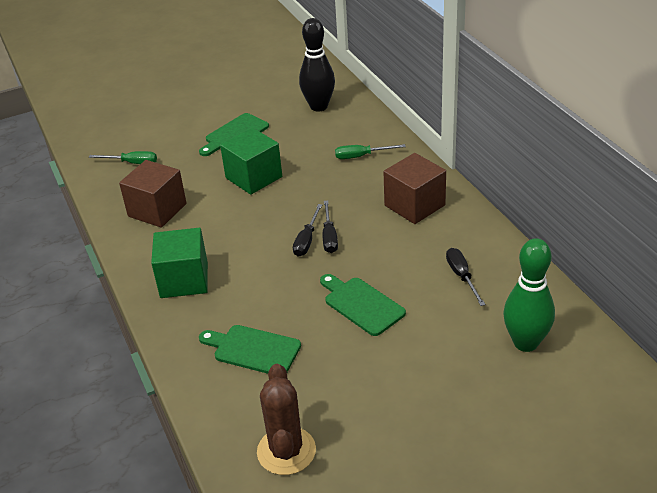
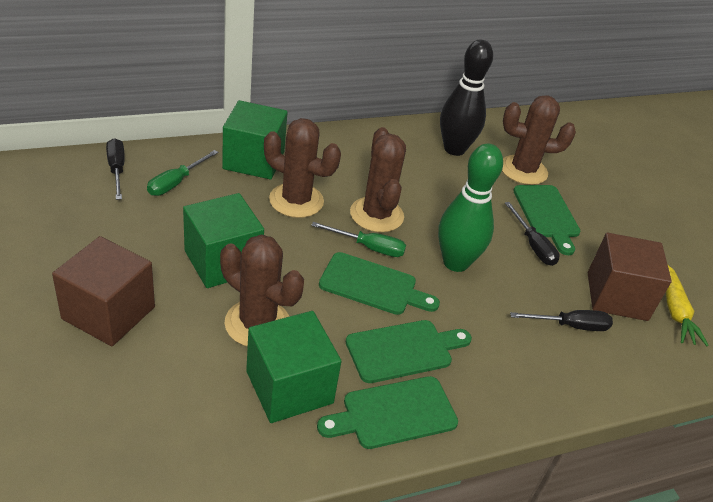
brown cactus: [257,364,316,475] = 1 -> [220,234,304,347] [264,118,341,218] [350,127,406,232] [502,95,576,185] = 4
green cube: [151,228,208,298] [220,128,282,195] = 2 -> [183,193,264,288] [222,100,288,180] [246,311,342,423] = 3
green cutting board: [199,113,269,156] [199,325,301,374] [320,274,406,336] = 3 -> [317,376,458,449] [319,252,440,315] [346,320,472,383] [513,185,581,255] = 4
yellow carrot: none = 0 -> [666,265,709,346] = 1

